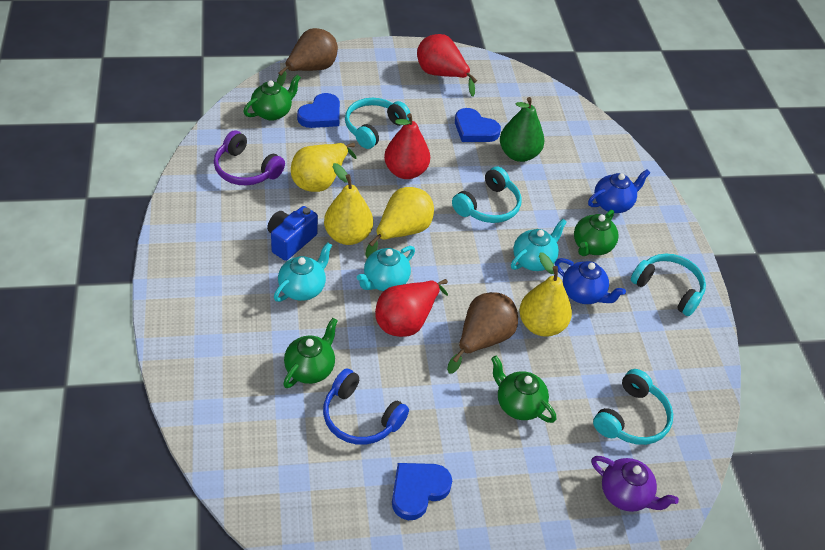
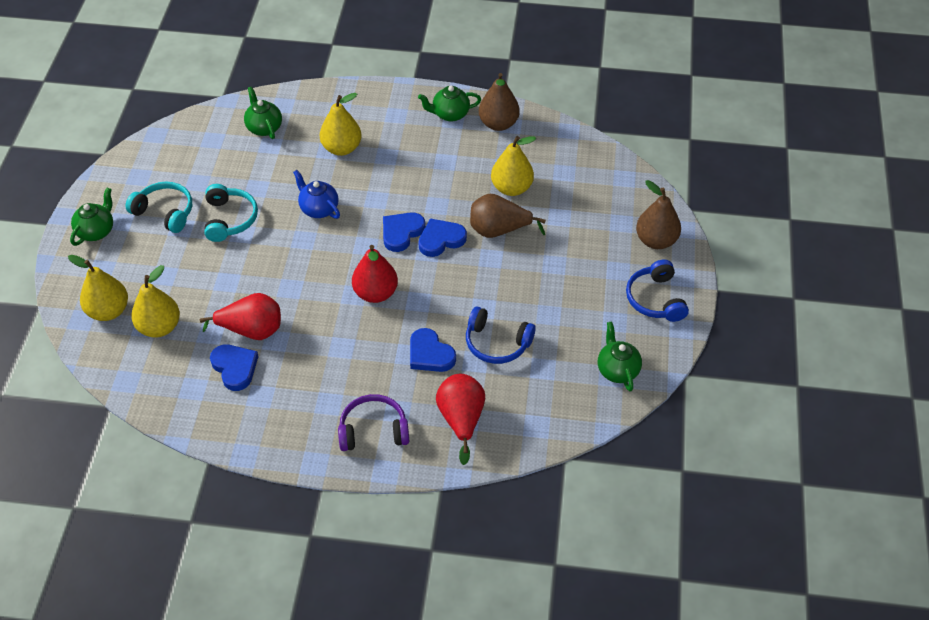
blue camera: [267,206,318,261] = 1 -> none = 0
blue headphones: [323,368,409,445] = 1 -> [466,307,536,364] [626,259,689,322] = 2
blue heart: [297,93,340,128] [392,463,452,520] [455,108,501,142] = 3 -> [210,344,259,391] [383,212,425,252] [410,328,456,372] [418,218,467,257] = 4
blue teapot: [555,258,626,304] [588,169,650,213] = 2 -> [293,170,340,219] = 1
brown pear: [277,28,338,86] [447,292,518,374] = 2 -> [470,194,546,238] [479,73,520,131] [636,180,681,249] = 3
green pear: [500,97,544,162] = 1 -> none = 0
purple teapot: [592,456,679,512] = 1 -> none = 0
turquoise headphones: [345,98,410,149] [452,167,522,223] [593,369,673,445] [631,254,706,316] = 4 -> [125,182,192,233] [204,184,258,242] = 2
turquoise teapot: [274,242,332,302] [357,246,415,291] [511,219,567,271] = 3 -> none = 0

